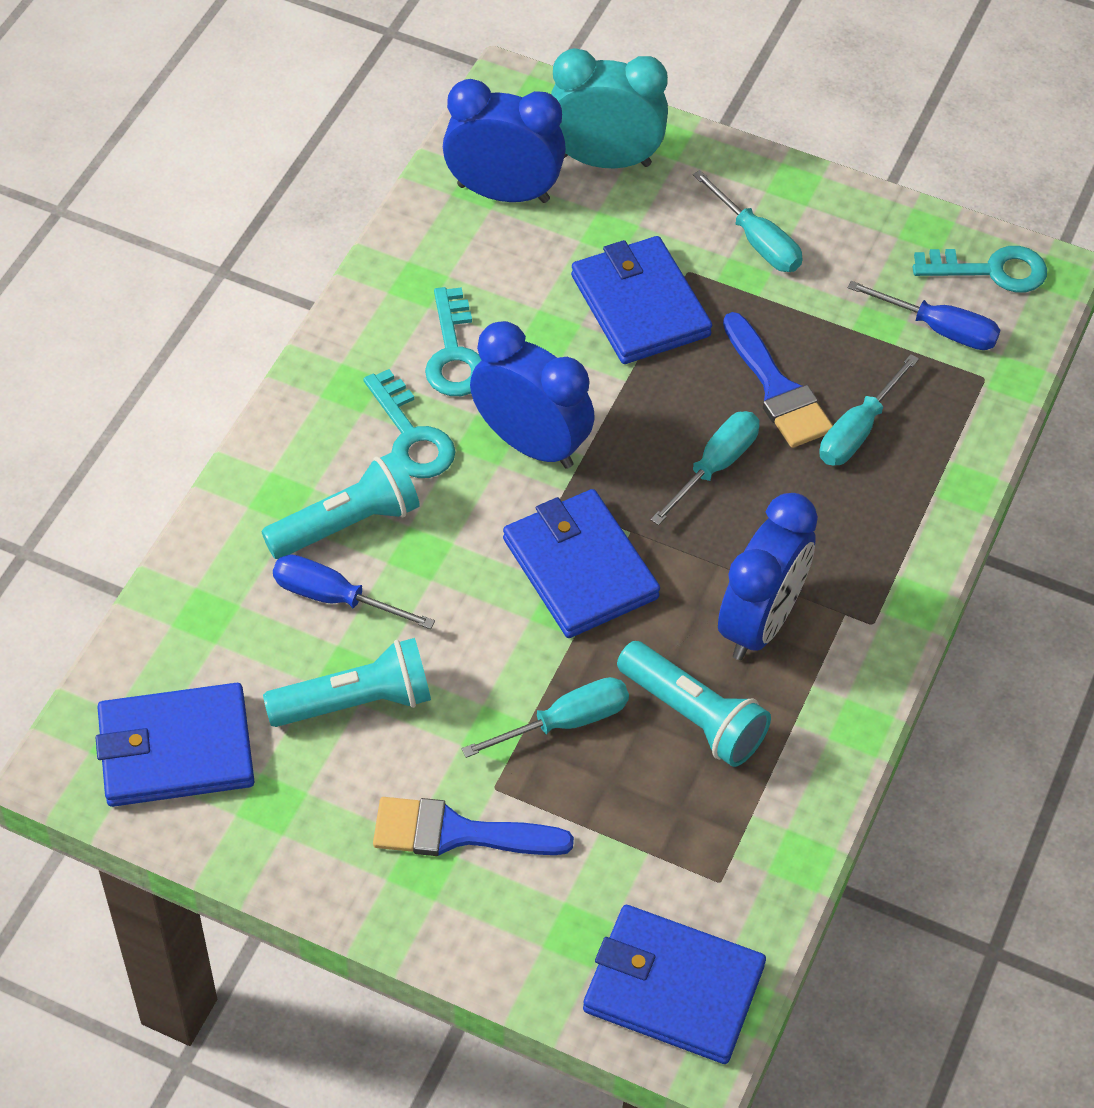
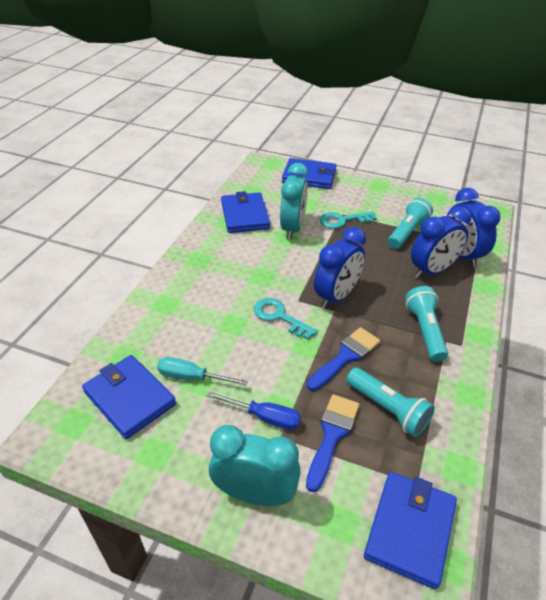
blue screwdriver: [273,554,435,629] [848,281,1000,350] = 2 -> [207,391,301,430] = 1
turquoise clock: [551,48,668,168] = 1 -> [209,425,301,506] [280,163,308,240] = 2
turquoise key: [363,369,456,478] [425,287,481,396] [913,246,1047,293] = 3 -> [254,298,318,340] [319,212,377,229] = 2
turquoise screwdriver: [461,677,629,758] [650,411,759,525] [693,170,803,272] [819,354,919,466] = 4 -> [157,357,248,386] = 1

